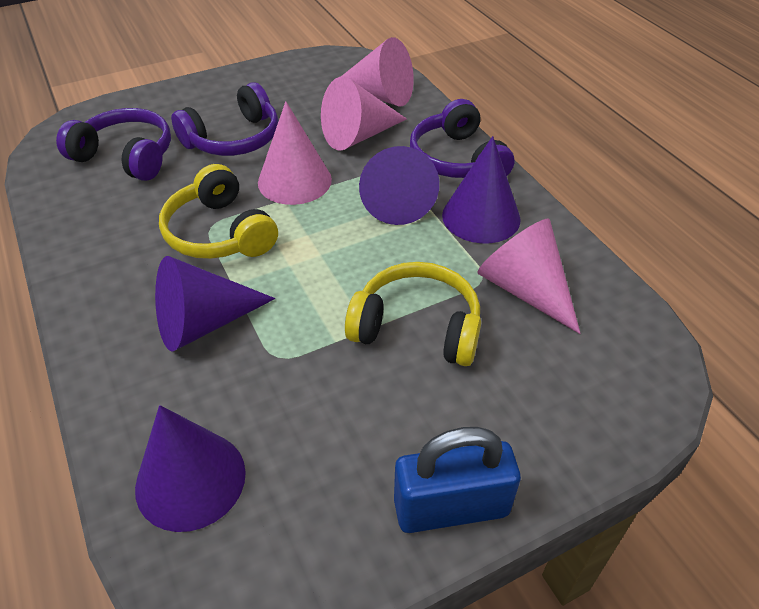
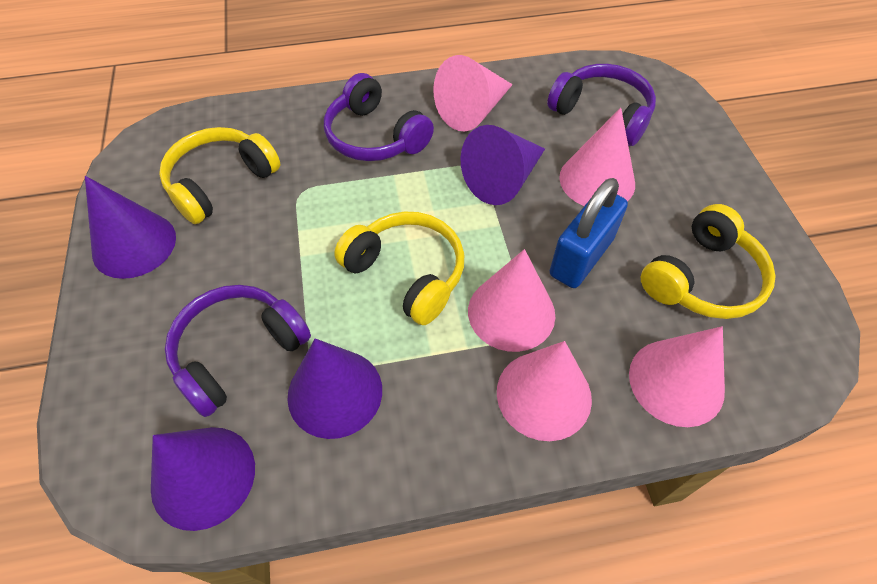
pink cone: [258,101,332,205] [321,77,407,151] [341,37,414,107] [477,219,581,334] = 4 -> [433,55,513,131] [468,249,555,352] [497,341,592,441] [559,108,635,206] [629,326,725,427] = 5
yellow headphones: [159,164,278,259] [345,262,481,366] = 2 -> [159,127,280,224] [334,212,464,325] [641,204,776,319] = 3

